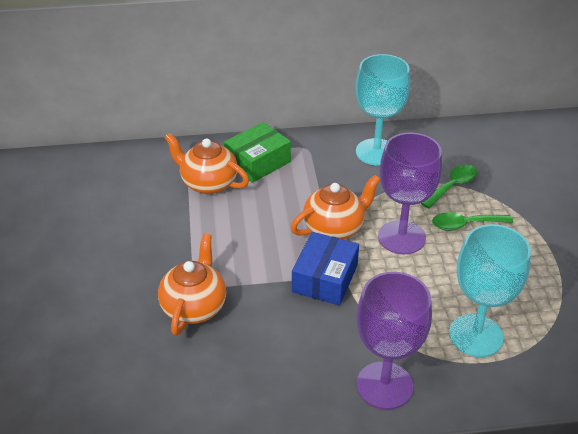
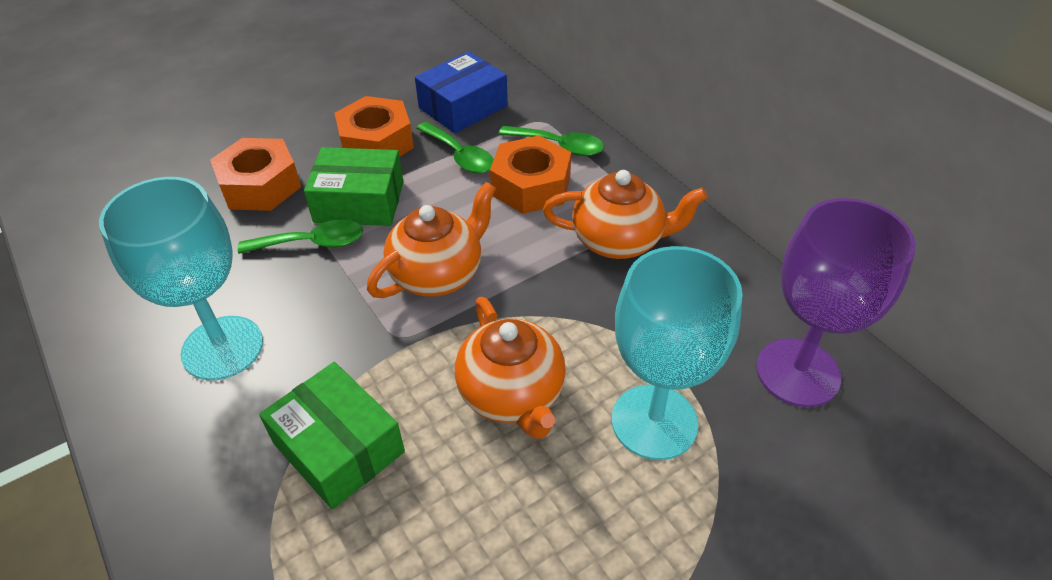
green box: [224,122,291,183] = 1 -> [259,362,405,510] [304,147,404,226] = 2
green spoon: [421,165,477,209] [432,212,513,231] = 2 -> [238,220,363,254] [416,122,494,174] [499,126,604,156] = 3
orange nut: none = 0 -> [210,138,301,211] [335,96,414,157] [490,136,571,214] = 3
purple goblet: [356,272,432,410] [378,133,442,254] = 2 -> [756,198,916,407] = 1

